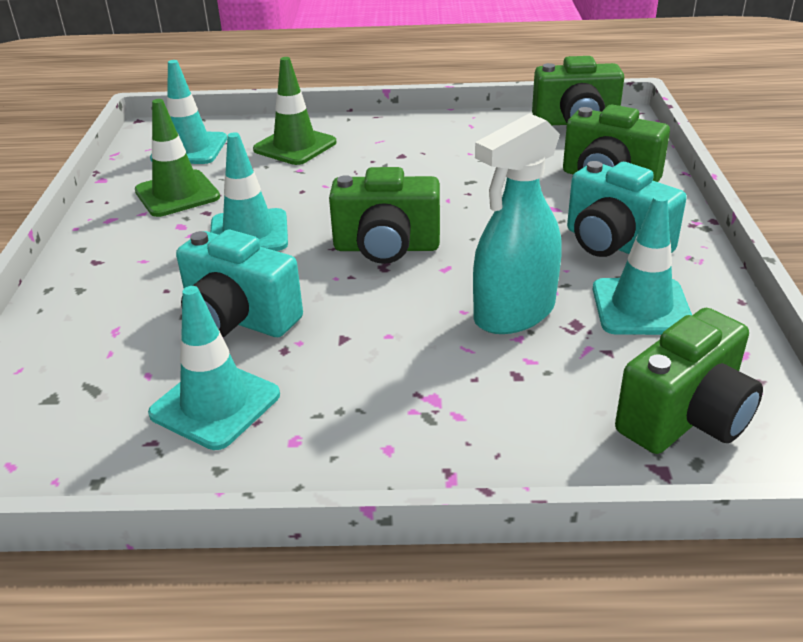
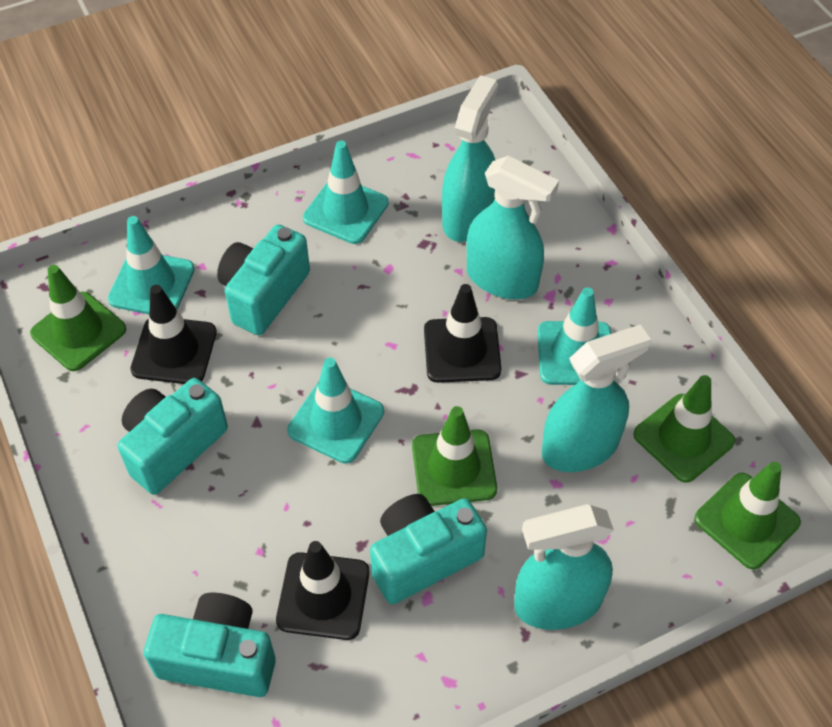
black traffic cone: none = 0 -> [130,285,217,384] [276,541,370,640] [424,284,502,383] = 3
green camera: [329,167,440,264] [532,56,624,125] [563,105,670,182] [615,308,763,454] = 4 -> none = 0
green traffic cone: [135,99,220,217] [253,57,336,165] = 2 -> [30,265,126,371] [412,406,497,506] [633,375,735,483] [695,462,801,569] = 4
turquoise camera: [176,230,303,337] [567,161,687,257] = 2 -> [118,378,228,495] [143,593,276,697] [217,224,310,335] [370,494,487,605] = 4
turquoise spray bottle: [473,113,562,334] = 1 -> [442,75,498,242] [467,156,559,299] [514,504,614,630] [542,324,651,472] = 4

